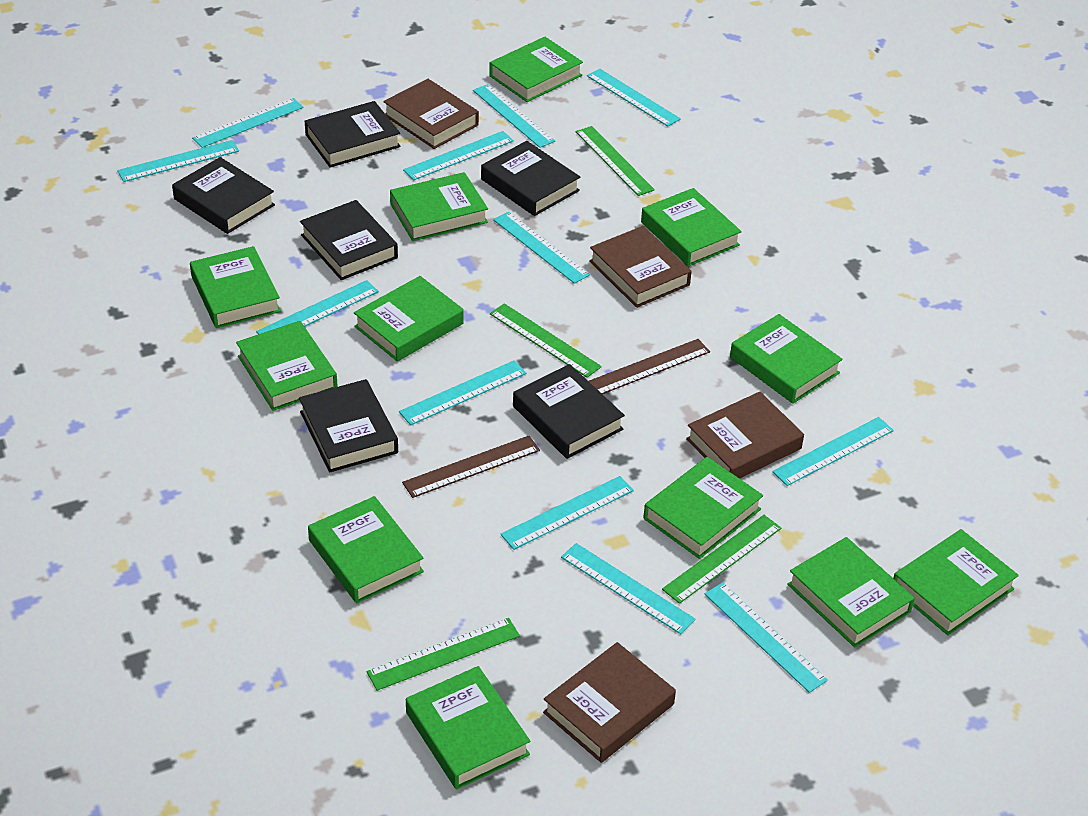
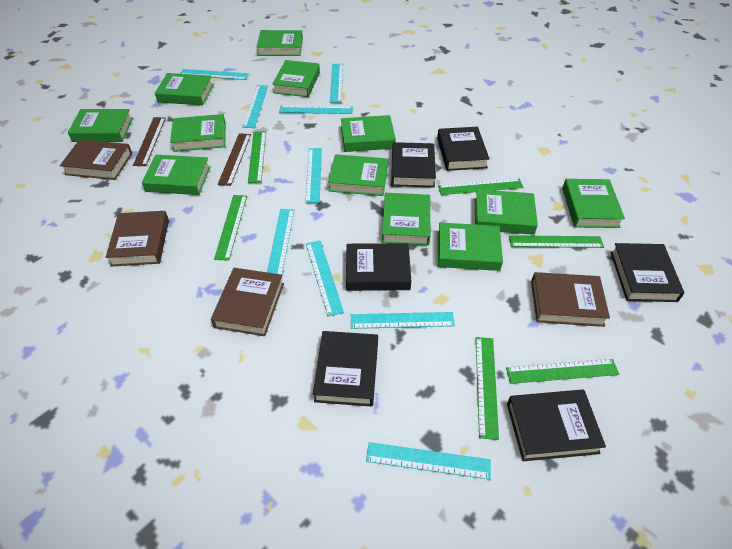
green ruler: [367,618,520,691] [490,303,602,378] [576,126,655,196] [662,515,781,604] = 4 -> [214,195,247,261] [248,131,266,183] [438,178,524,195] [476,337,499,440] [506,359,619,384] [509,235,604,248] = 6
turquoise ruler: [117,140,239,182] [192,98,304,148] [256,280,379,334] [399,360,526,425] [403,131,514,180] [473,84,555,148] [493,212,590,284] [501,476,634,550] [561,543,696,634] [587,69,681,127] [705,582,828,693] [772,417,894,486] = 12 -> [180,69,249,80] [242,85,268,128] [267,209,294,275] [279,105,353,114] [305,148,322,203] [306,241,344,316] [330,64,343,103] [351,312,455,329] [366,442,491,480] = 9

